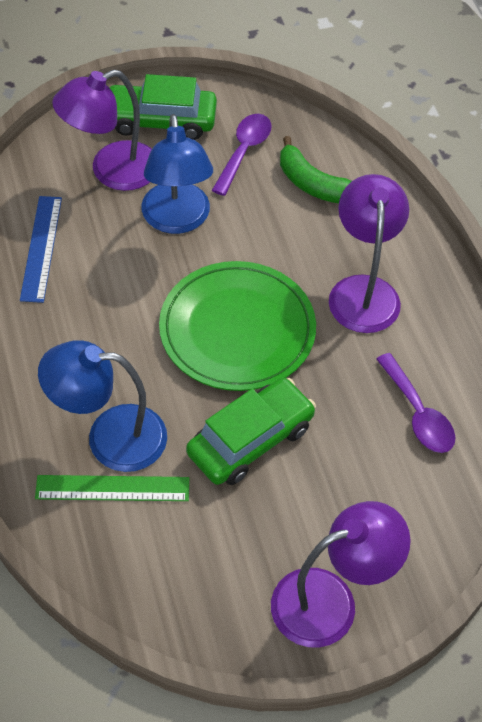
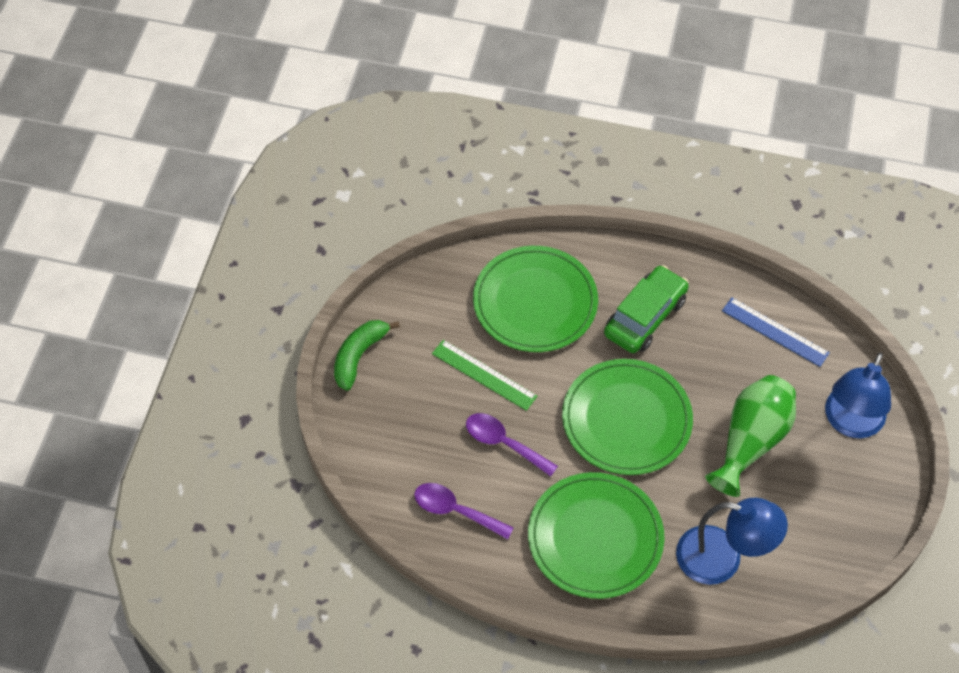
green car: [110,74,217,140] [186,378,316,485] = 2 -> [604,265,689,353] = 1
green plate: [159,261,316,391] = 1 -> [473,246,598,352] [528,472,665,599] [562,359,693,475] = 3
green vase: none = 0 -> [705,375,796,497] = 1
purple lamp: [52,70,152,191] [271,501,411,648] [329,174,409,333] = 3 -> none = 0

